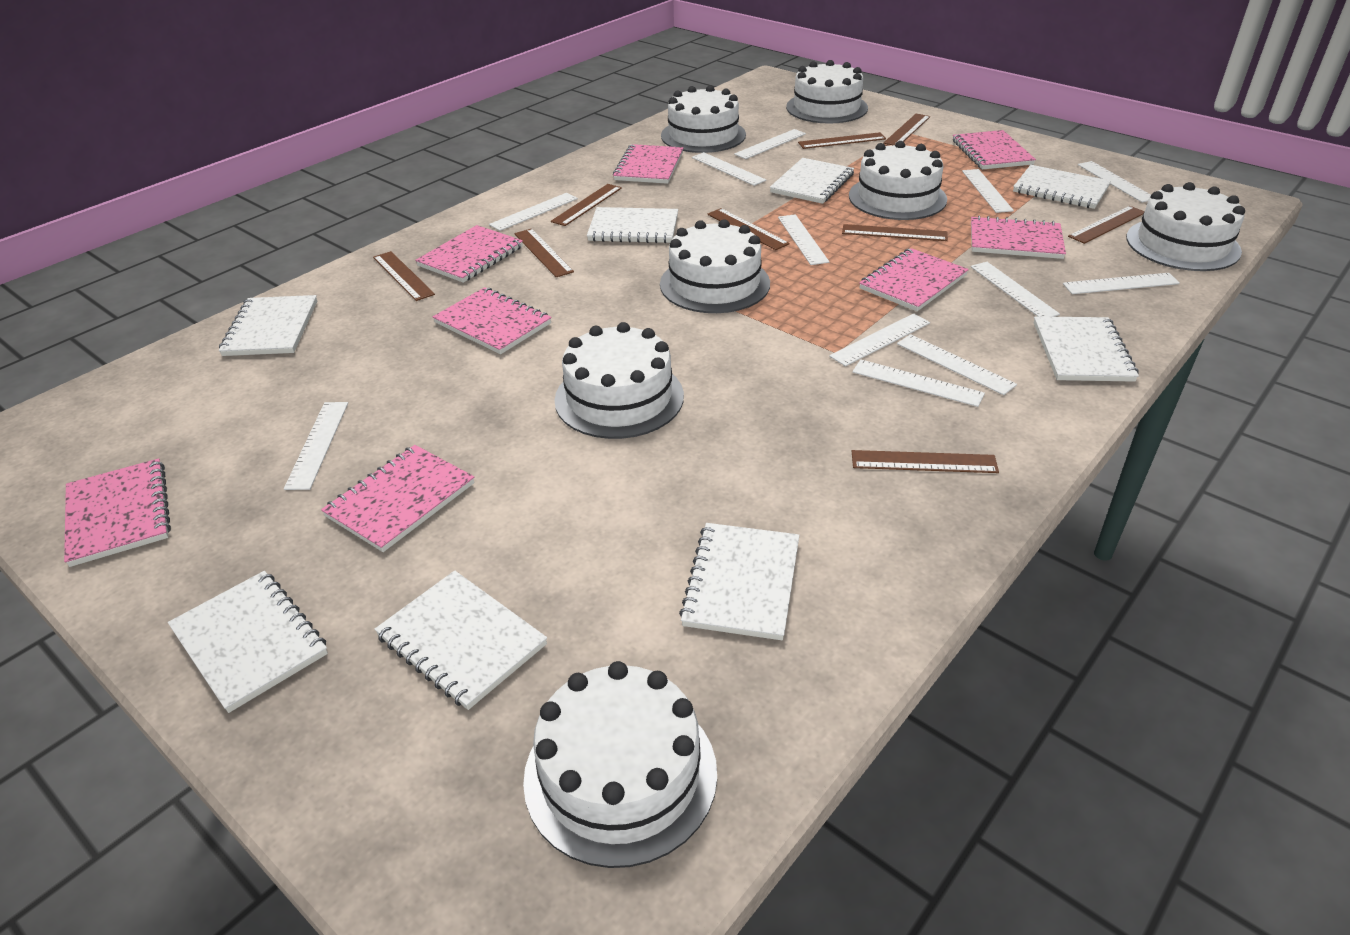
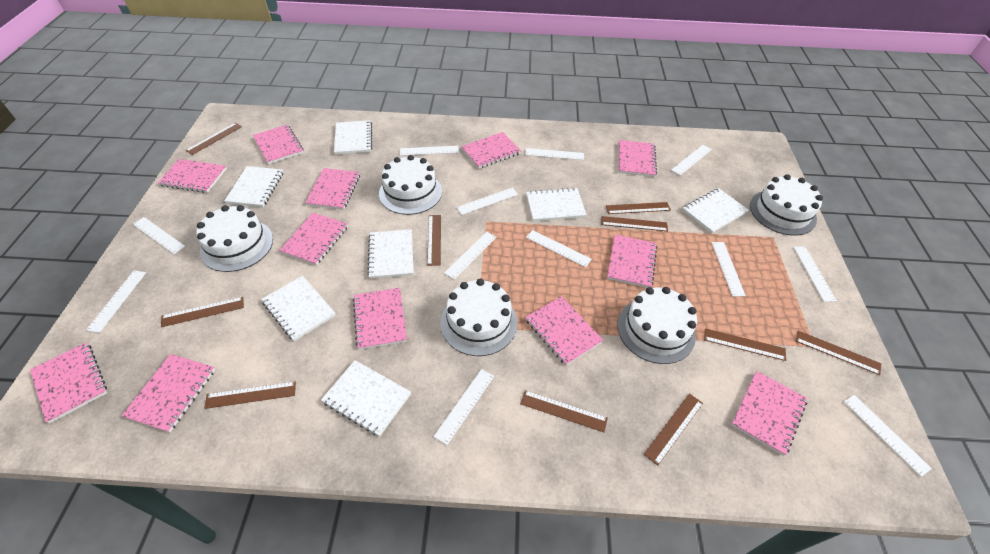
brown ruler: [373,251,435,301] [514,229,574,277] [551,184,622,226] [707,208,790,250] [798,132,886,149] [842,224,948,241] [852,450,999,473] [884,114,930,145] [1068,206,1144,244] = 9 -> [161,297,244,327] [185,123,242,155] [204,381,296,409] [427,215,441,266] [520,390,608,432] [601,216,668,232] [606,202,671,214] [644,393,703,466] [704,328,786,361] [796,331,881,375] = 10
pink notebook: [64,458,171,567] [321,445,475,552] [415,225,523,283] [433,287,552,354] [613,144,683,184] [859,248,969,311] [953,130,1036,170] [971,215,1066,259] = 8 -> [30,342,107,424] [121,354,215,433] [158,159,227,193] [253,125,303,164] [279,213,348,265] [305,168,360,210] [353,288,407,350] [461,132,521,169] [525,296,603,365] [607,235,657,288] [619,140,657,177] [731,371,807,456] = 12
white cake: [523,661,717,868] [554,322,684,439] [660,219,770,313] [661,85,746,153] [786,60,868,124] [849,141,947,220] [1126,182,1245,271] = 7 -> [196,205,273,272] [379,155,442,215] [440,278,517,356] [618,287,697,364] [750,174,823,236] = 5
white notebook: [168,571,328,713] [219,295,317,356] [374,570,547,710] [587,207,678,243] [679,523,799,640] [770,158,854,204] [1013,165,1111,209] [1034,316,1139,382] = 8 -> [224,166,283,207] [261,276,336,342] [321,360,411,437] [334,120,372,155] [367,229,414,279] [526,188,587,221] [682,188,749,234] = 7

